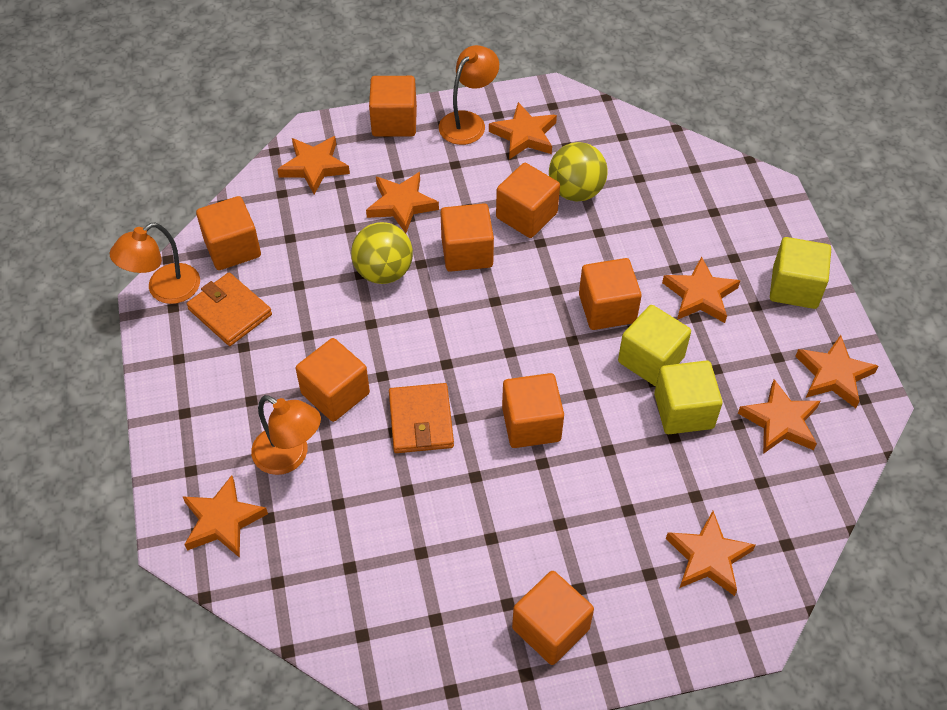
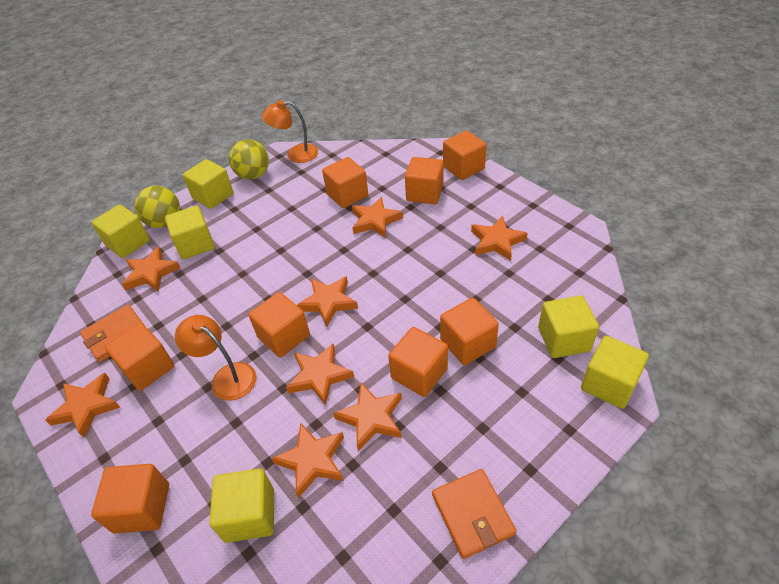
orange lamp: [110,223,200,304] [251,395,321,475] [439,45,499,145] = 3 -> [175,315,256,401] [262,100,318,163] = 2
yellow cube: [618,305,691,386] [654,361,723,434] [770,237,831,309] = 3 -> [92,204,150,258] [165,206,215,259] [183,159,234,209] [209,468,274,543] [538,296,599,358] [581,336,649,409] = 6

